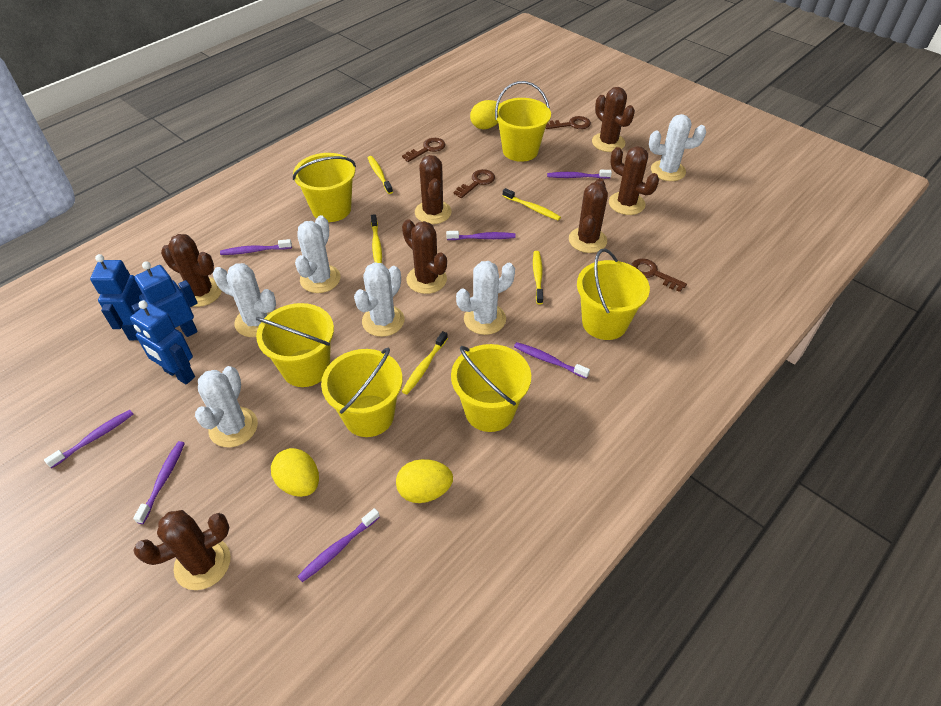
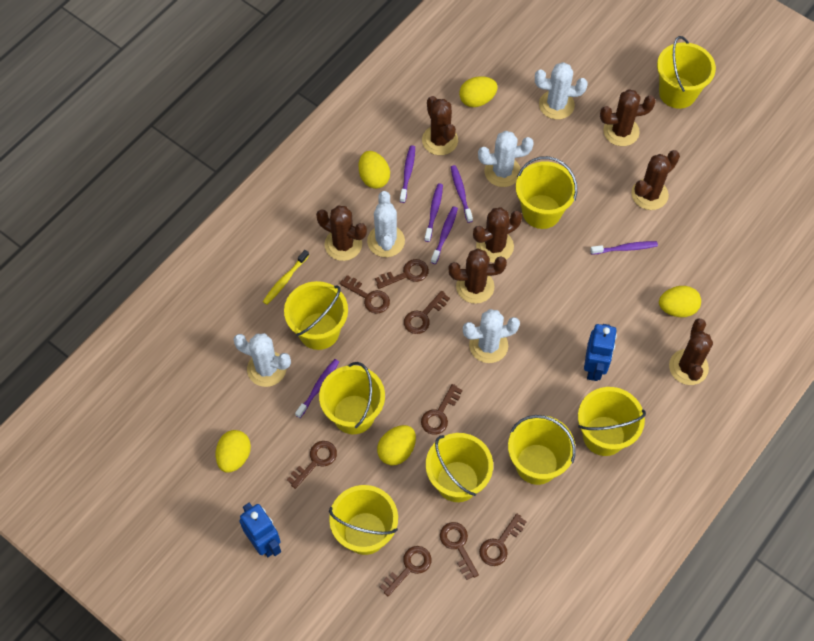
blue robot: [90,254,143,340] [130,301,195,385] [131,261,198,337] = 3 -> [239,503,281,557] [584,324,617,381] = 2
brown key: [402,138,445,162] [453,169,495,198] [546,116,591,129] [631,258,687,292] = 4 -> [287,441,337,489] [340,275,390,314] [375,259,429,289] [379,546,431,596] [404,291,450,334] [421,384,463,435] [440,522,479,580] [479,514,527,566] = 8
purple toothbrush: [44,410,133,468] [133,441,185,524] [220,239,292,255] [297,508,380,582] [446,231,516,240] [514,342,590,379] [547,170,612,179] = 7 -> [295,359,339,418] [400,145,415,203] [424,183,443,242] [431,206,458,264] [451,165,473,223] [590,241,658,255] = 6
white cactus: [195,366,258,447] [213,263,276,337] [295,215,341,293] [354,262,405,337] [456,261,515,335] [649,114,706,181] = 6 -> [233,333,291,387] [367,191,405,257] [463,309,520,363] [478,131,534,187] [535,62,588,120] = 5
yellow bucket: [256,303,334,387] [293,153,356,222] [321,348,403,437] [451,344,531,432] [495,81,551,162] [577,248,650,340] = 6 -> [284,281,348,350] [319,362,385,434] [329,485,398,555] [426,433,493,502] [508,415,576,485] [516,156,577,229] [578,387,646,456] [657,36,716,109] = 8
yellow egg: [271,448,319,497] [396,459,453,503] [470,100,500,129] = 3 -> [216,430,251,473] [359,151,390,189] [377,425,416,465] [459,76,498,107] [659,286,701,317] = 5
yellow toothbrush: [368,156,393,194] [371,214,382,263] [402,331,448,394] [503,188,561,221] [533,251,543,304] = 5 -> [263,250,309,305] = 1

